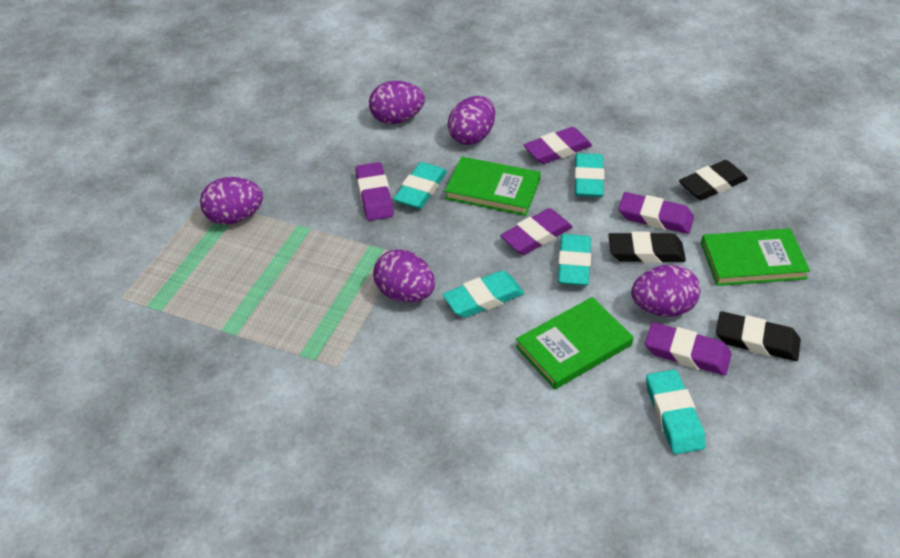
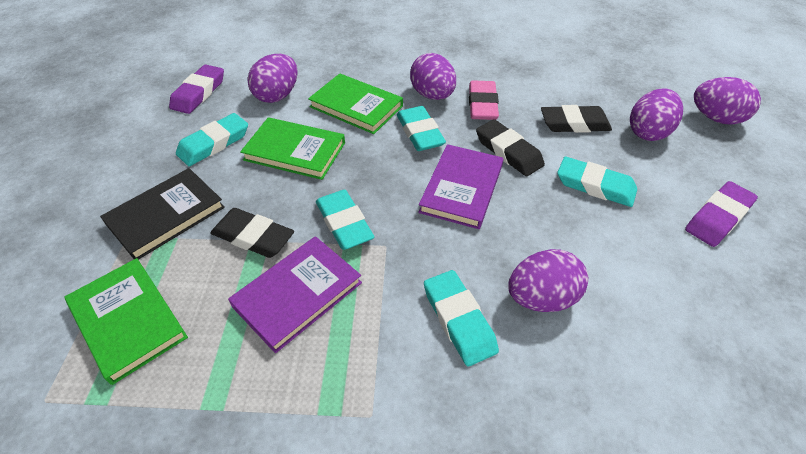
black book: none = 0 -> [100,168,225,260] = 1
pink eraser: none = 0 -> [469,80,499,120] = 1
purple book: none = 0 -> [228,236,362,353] [418,144,504,229] = 2
purple eraser: [355,162,394,221] [500,208,573,255] [524,127,592,164] [618,192,694,234] [645,322,732,376] = 5 -> [169,64,224,114] [685,181,758,247] = 2

